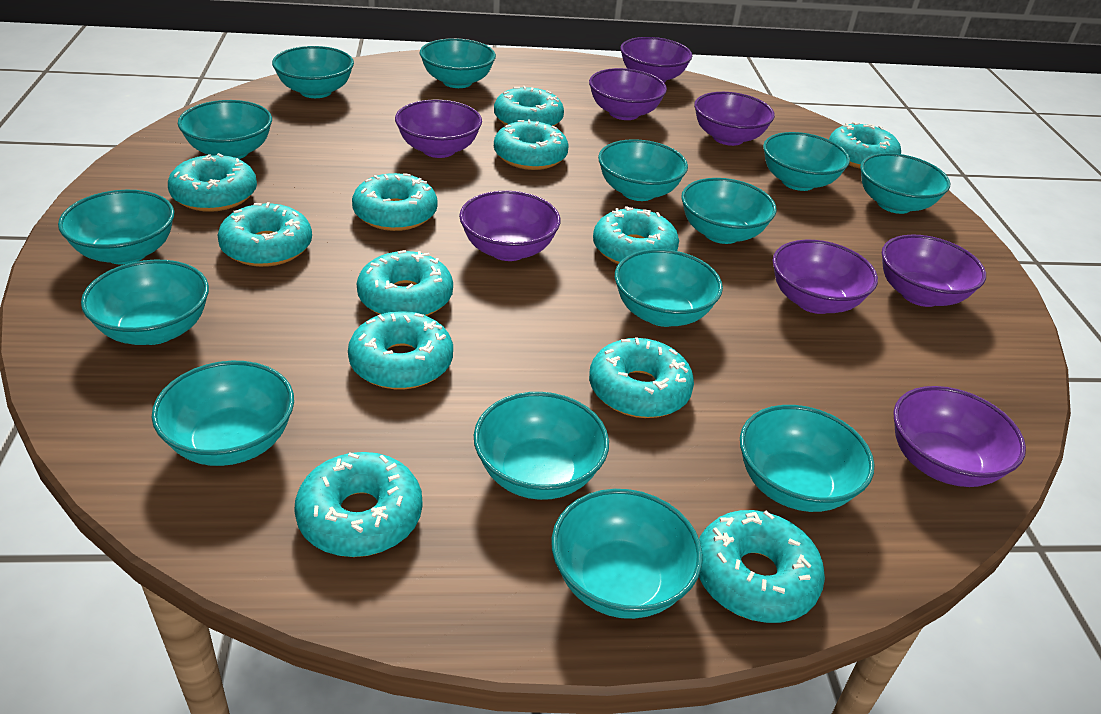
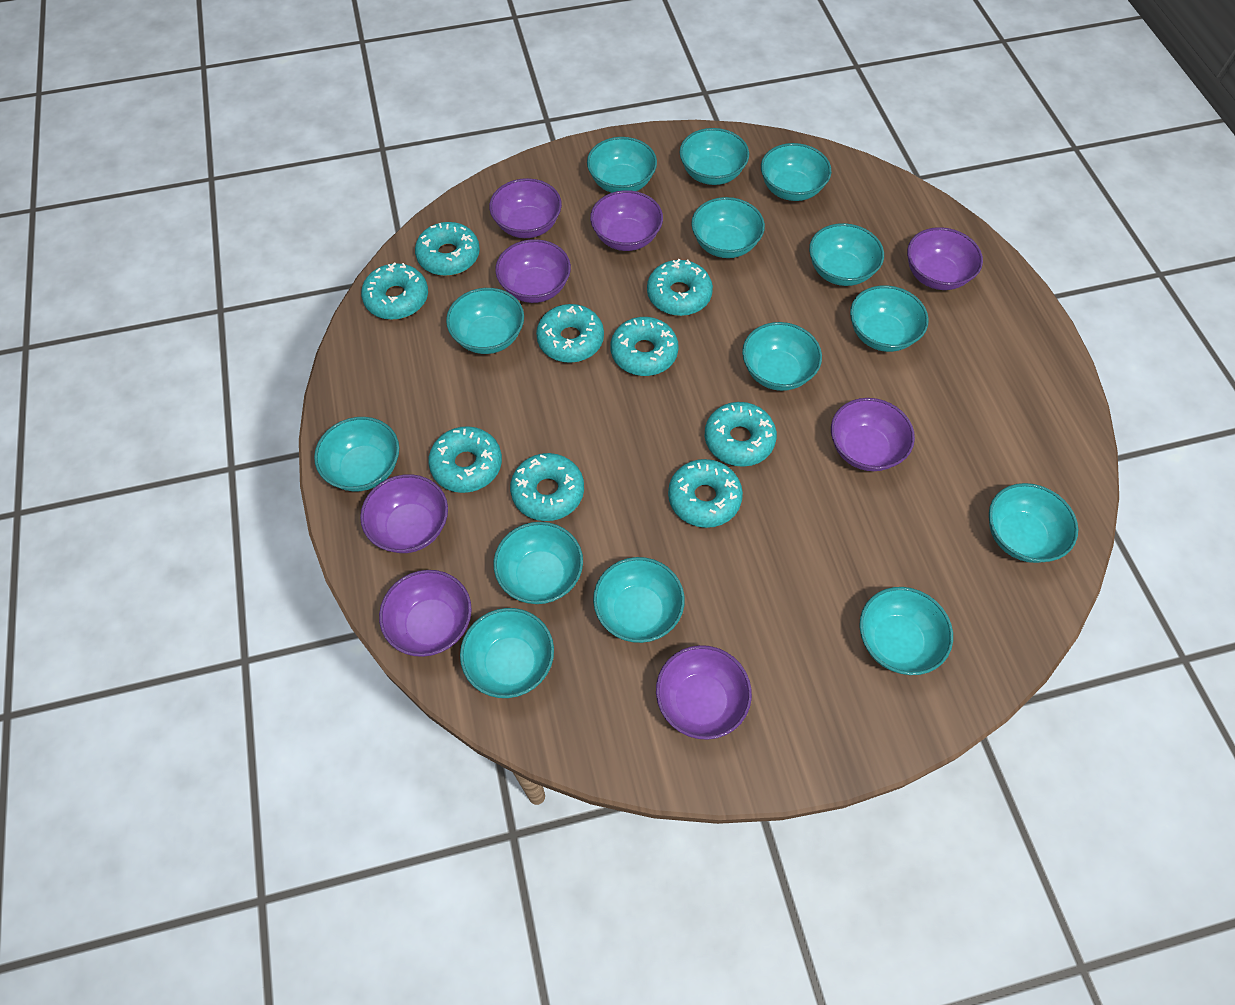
turquoise donut: [168,153,257,212] [217,202,312,267] [294,452,422,557] [348,311,453,390] [352,173,438,231] [357,250,453,316] [494,86,564,126] [494,119,569,170] [589,338,694,418] [593,206,679,264] [699,510,825,623] [829,122,901,169] = 12 -> [361,262,428,320] [415,222,480,276] [428,426,502,493] [510,453,584,521] [536,304,604,363] [611,317,678,376] [647,259,713,316] [668,459,743,528] [705,402,777,467] = 9

